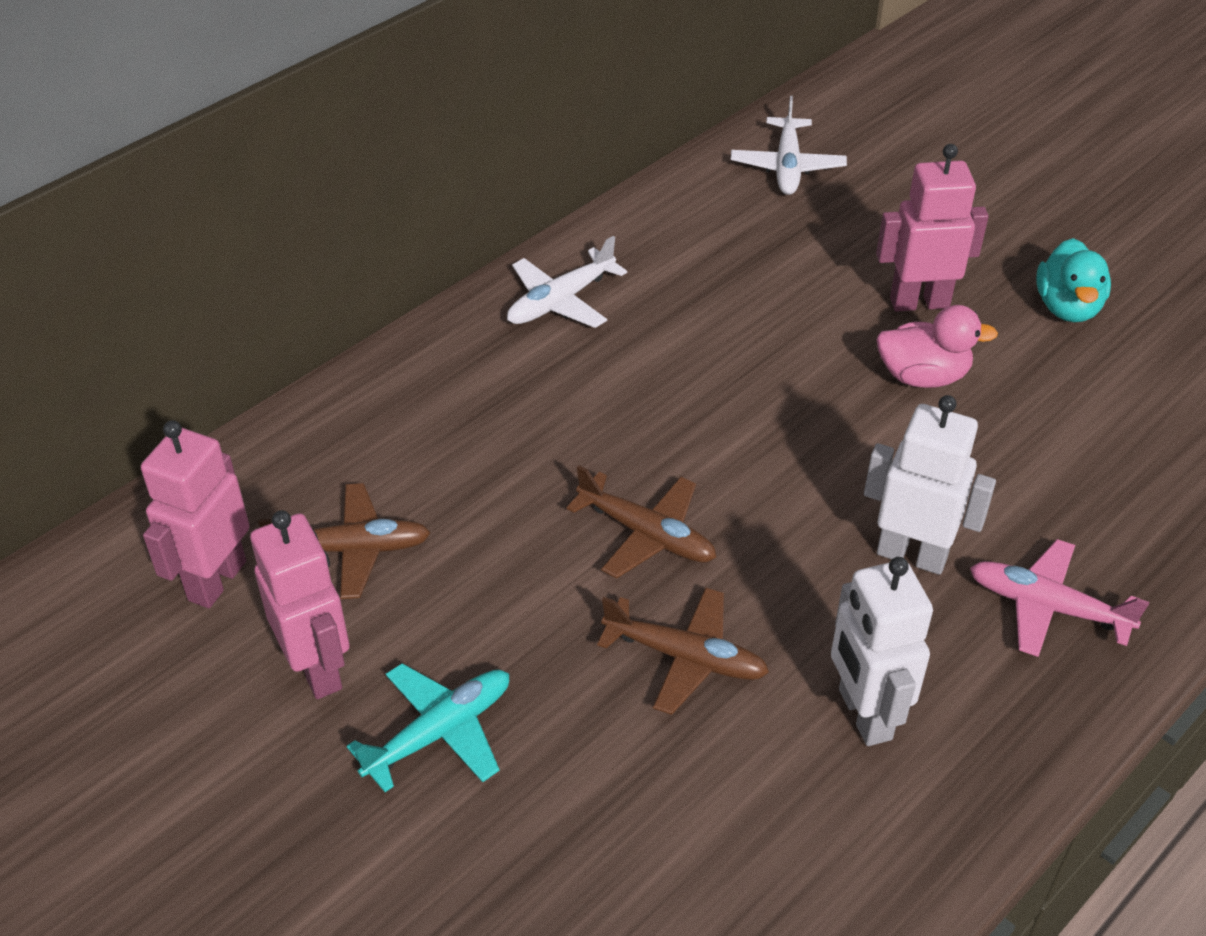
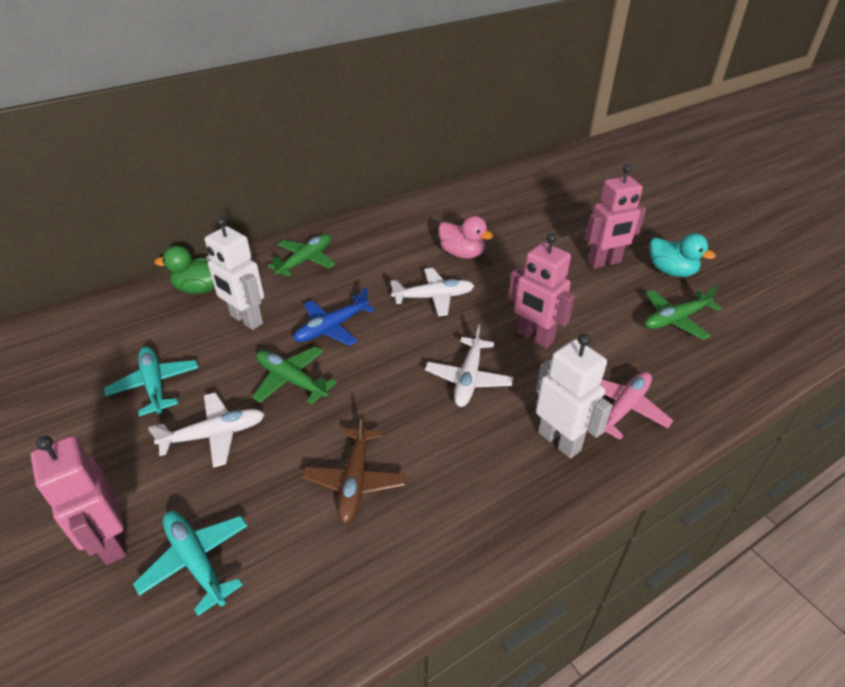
blue plane: none = 0 -> [293,287,375,346] = 1
brown plane: [258,483,430,599] [566,465,716,578] [597,587,769,715] = 3 -> [302,413,406,524] = 1
green duck: none = 0 -> [154,246,215,294] = 1
green plane: none = 0 -> [252,346,337,404] [267,234,335,277] [645,285,722,340] = 3
turquoise plane: [347,663,509,792] = 1 -> [104,347,198,416] [133,511,247,616] = 2
white plane: [507,236,627,328] [731,96,847,195] = 2 -> [148,392,265,468] [390,268,474,316] [425,324,514,407] = 3

